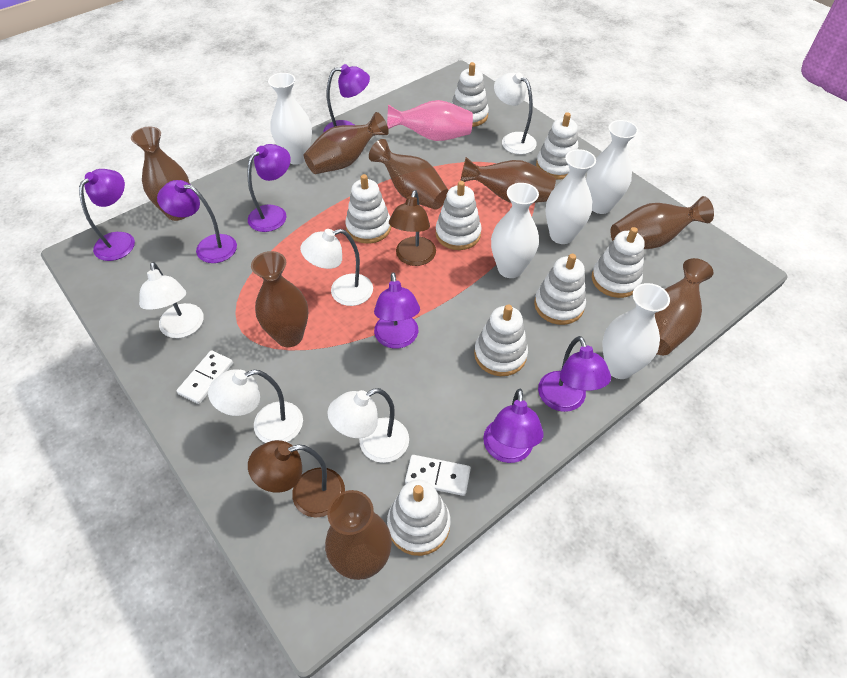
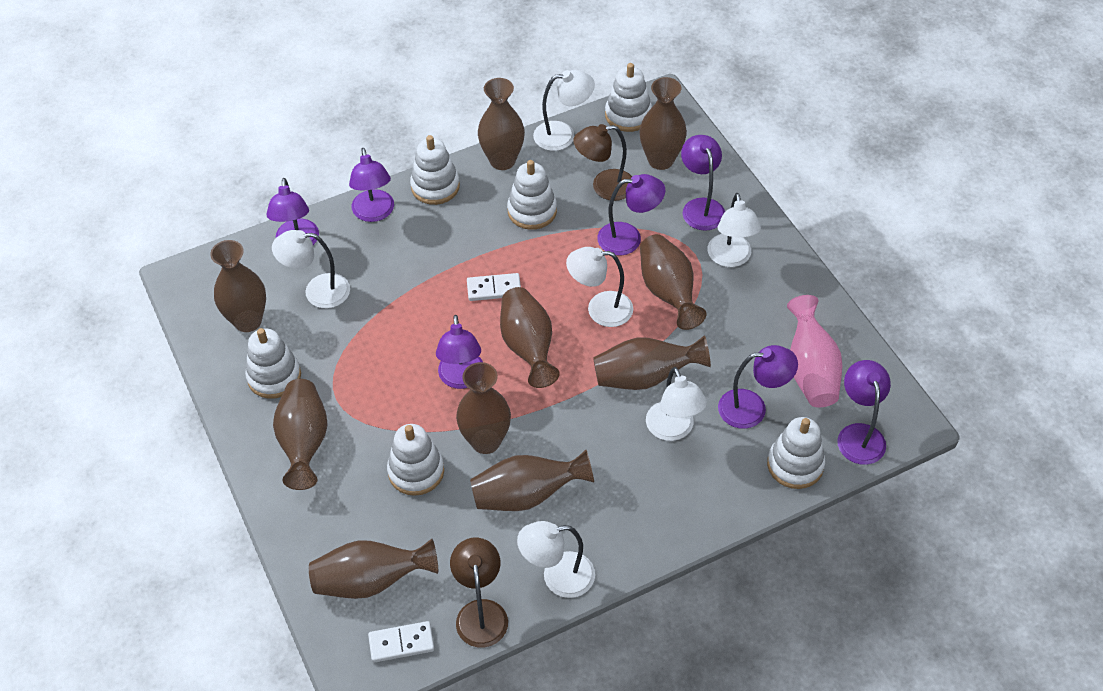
brown vase: [131,127,190,221] [251,251,308,347] [304,112,389,174] [325,490,392,580] [369,139,448,210] [461,157,556,203] [610,196,714,249] [655,258,713,355] = 8 -> [210,240,266,332] [273,379,328,490] [309,539,438,599] [456,362,511,454] [470,450,594,511] [478,78,525,170] [500,287,560,388] [593,335,711,390] [640,77,687,170] [640,234,707,330] = 10
white lamp: [139,262,204,338] [208,369,303,443] [300,229,373,306] [327,388,409,463] [494,72,537,154] = 5 -> [272,230,350,308] [517,521,595,598] [533,70,595,151] [566,247,633,327] [646,367,707,441] [707,193,761,267] = 6
white stacking toy: [345,174,391,244] [387,480,450,556] [436,181,482,250] [452,62,489,127] [474,305,528,376] [534,254,586,325] [536,112,578,179] [592,227,645,298] = 8 -> [245,328,301,399] [387,424,444,496] [410,135,460,205] [507,160,557,230] [605,63,652,132] [767,417,825,489] = 6
white vase: [268,73,312,165] [491,183,539,278] [546,149,596,244] [586,120,638,214] [603,283,670,379] = 5 -> none = 0

